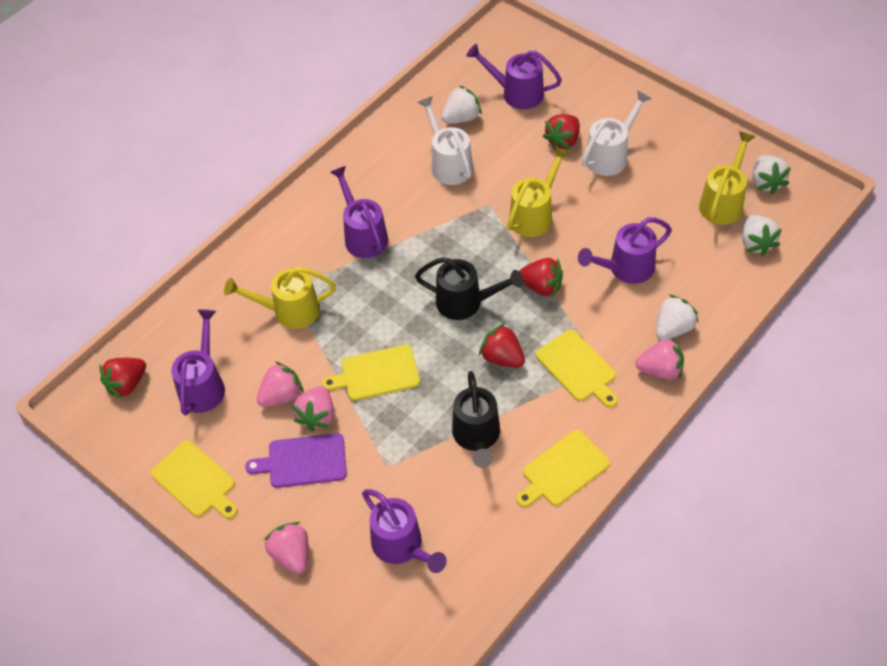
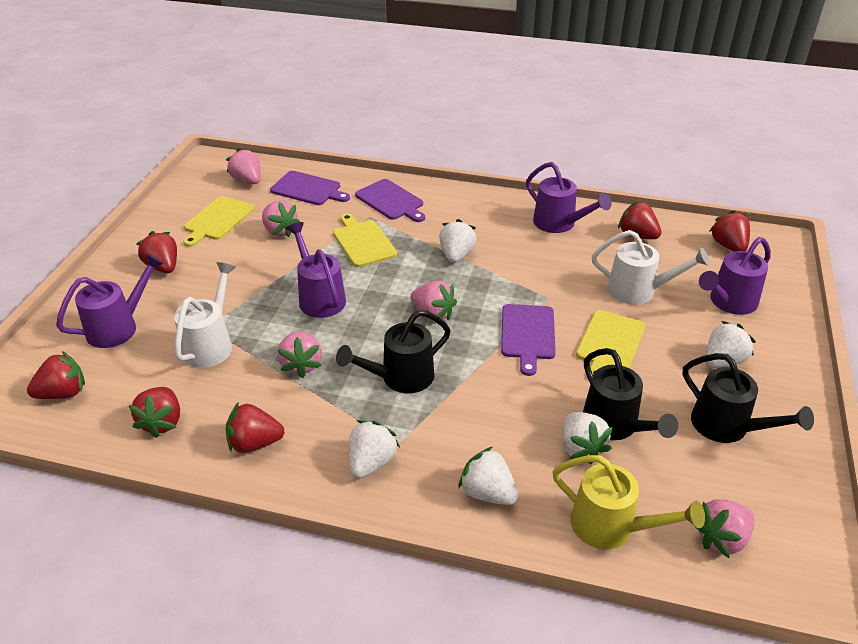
black watering can: [415,257,524,320] [452,371,500,468] = 2 -> [336,310,451,393] [583,348,678,440] [683,353,814,443] = 3
pink strawberry: [257,362,304,407] [264,522,308,574] [292,386,334,432] [635,338,684,380] = 4 -> [226,148,261,184] [262,200,300,237] [277,332,322,378] [410,281,457,321] [696,499,755,558] = 5
purple cutting board: [245,433,347,488] = 1 -> [270,171,350,205] [355,179,425,222] [501,304,556,376] = 3
purple watering can: [171,309,225,415] [330,166,388,258] [362,489,447,573] [466,44,562,109] [578,217,672,284] = 5 -> [56,253,164,348] [286,222,346,318] [526,162,612,233] [699,237,771,315] = 4
red strawberry: [100,358,146,399] [479,323,525,368] [519,258,563,298] [543,114,580,150] = 4 -> [27,351,85,399] [128,387,180,438] [136,231,177,273] [225,402,285,453] [618,201,662,239] [709,210,750,251] = 6
white strawberry: [441,85,482,124] [656,295,699,340] [742,215,782,256] [753,155,791,194] = 4 -> [349,420,400,478] [439,219,477,263] [458,447,518,505] [562,412,613,464] [706,321,756,368] = 5
yellow cutting board: [150,441,238,519] [322,345,420,401] [517,430,610,507] [536,329,618,408] = 4 -> [183,196,254,247] [333,214,397,267] [576,310,645,374] = 3
yellow watering can: [224,267,336,329] [507,146,570,237] [699,131,755,225] = 3 -> [552,455,705,549] = 1

